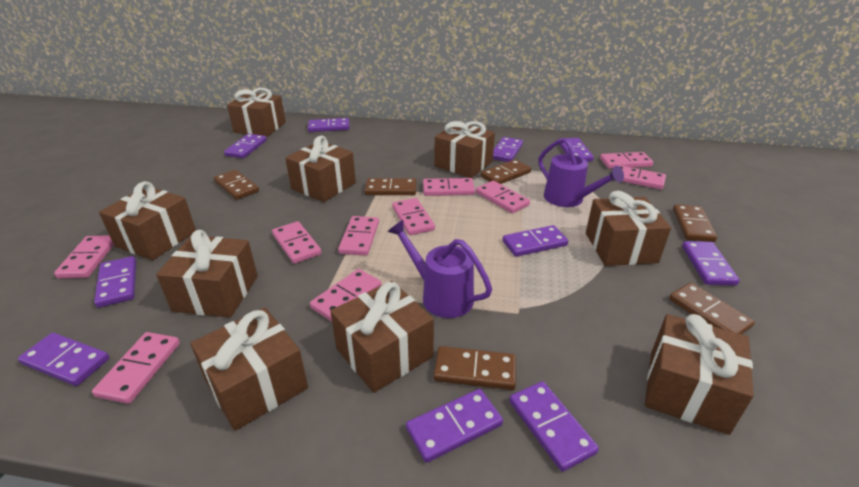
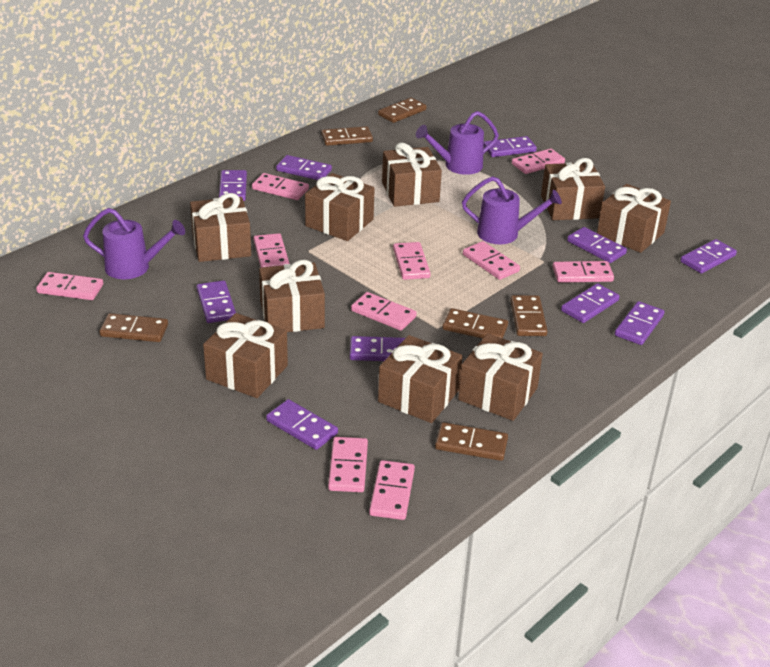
purple watering can: [387,220,492,318] [538,138,624,207] = 2 -> [83,208,185,279] [416,111,499,175] [462,176,562,244] = 3

